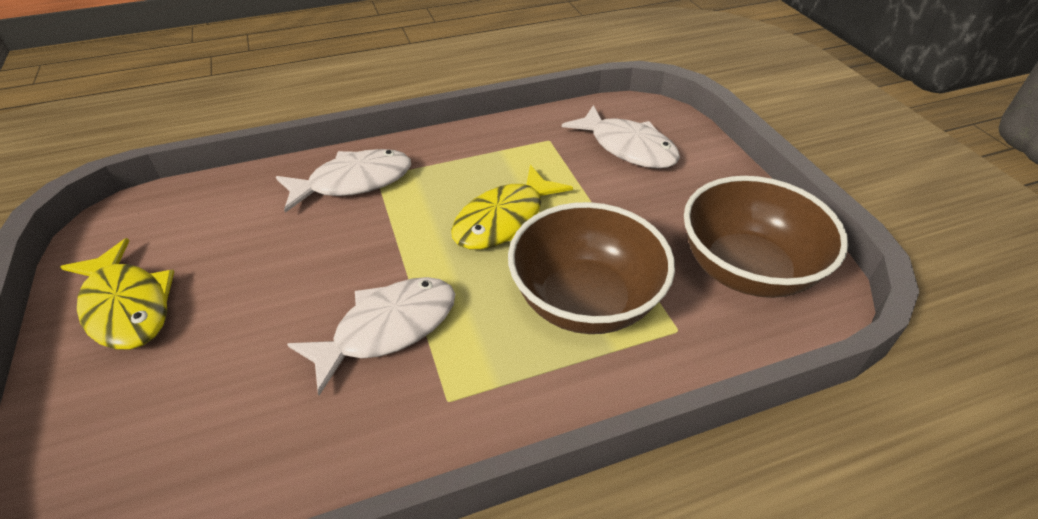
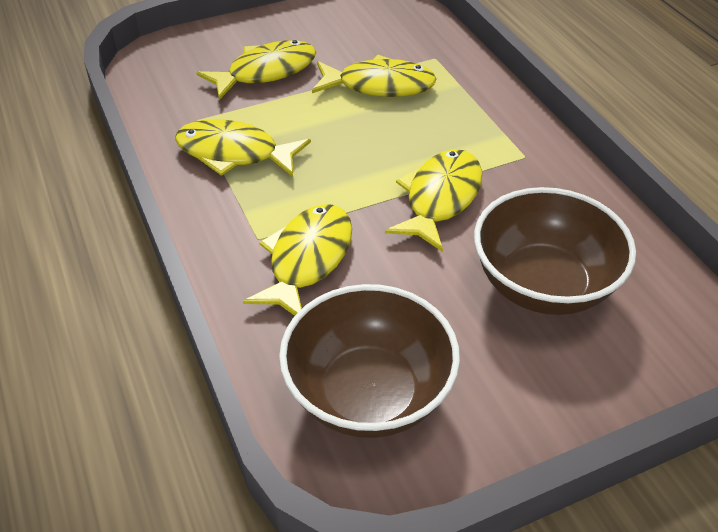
white fish: [276,149,411,213] [287,277,455,396] [562,105,680,168] = 3 -> none = 0
yellow fish: [61,238,174,349] [451,165,573,249] = 2 -> [175,119,311,177] [196,40,316,100] [243,204,352,316] [312,55,437,97] [385,149,482,252] = 5

